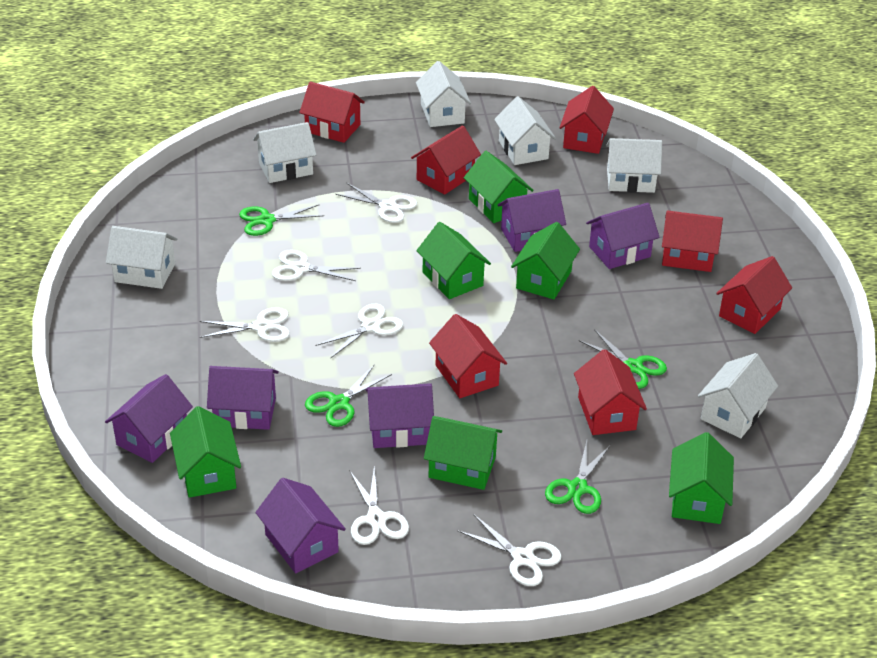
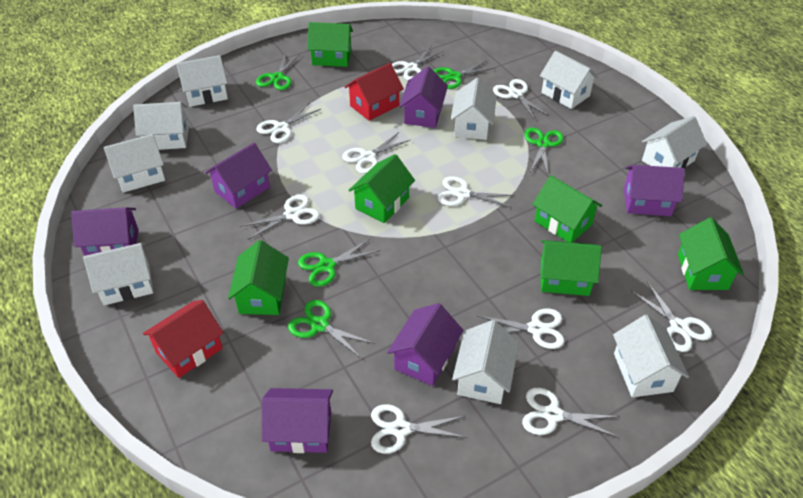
green scissors: [239,204,324,236] [305,364,392,427] [545,441,611,514] [579,329,667,389] = 4 -> [256,52,300,90] [288,300,375,359] [298,238,380,287] [433,60,494,89] [524,128,564,174] = 5
red house: [299,82,365,143] [411,125,481,195] [429,314,507,398] [560,86,614,154] [574,349,647,435] [662,210,723,272] [716,256,792,334] = 7 -> [143,300,224,378] [345,63,404,121] = 2
white house: [106,226,177,289] [253,122,317,183] [416,61,471,127] [494,96,556,165] [606,138,662,193] [698,353,778,438] = 6 -> [83,243,153,305] [104,134,165,193] [133,102,189,150] [176,55,228,107] [450,78,497,140] [452,320,519,404] [540,51,599,109] [613,315,689,397] [642,116,707,168] = 9
white scissors: [200,307,290,342] [272,250,361,281] [316,304,403,359] [336,183,417,223] [349,467,409,545] [458,514,561,586] = 6 -> [240,194,320,240] [256,102,321,143] [342,132,410,174] [371,404,468,454] [392,46,443,80] [438,176,515,208] [477,308,564,349] [493,79,549,120] [522,388,620,438] [631,281,712,352] = 10

